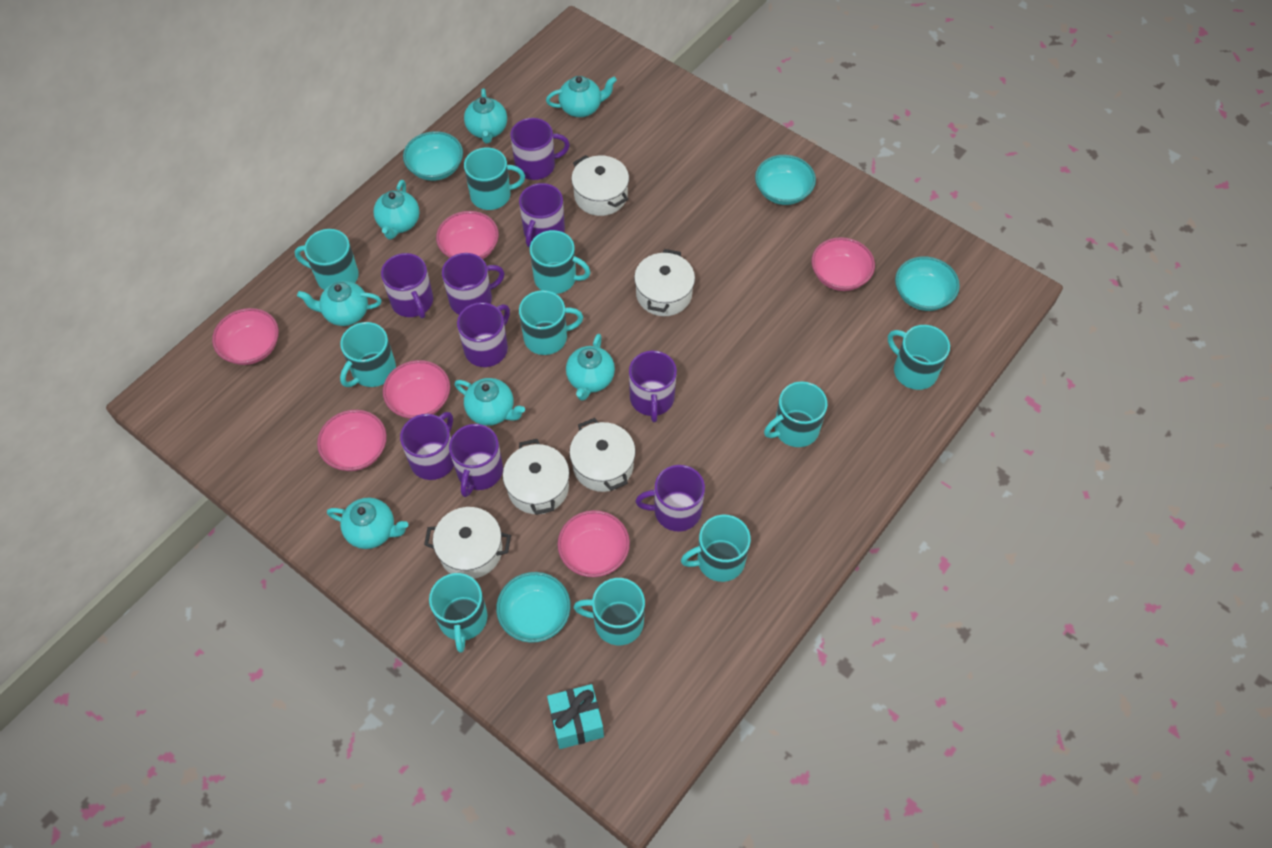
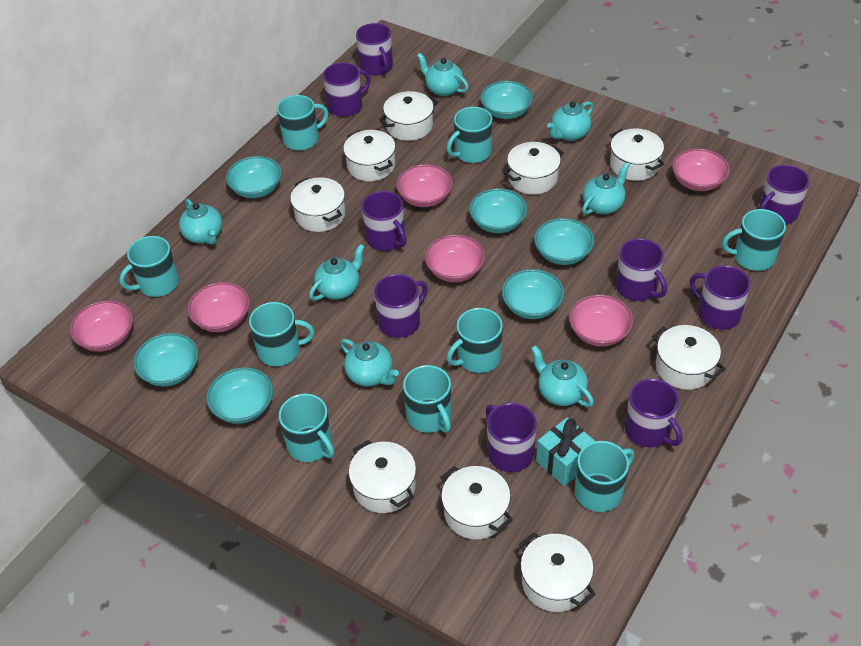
turquoise bowl: [403,131,463,181] [496,572,571,643] [755,155,816,205] [895,256,960,311] = 4 -> [133,333,199,386] [206,367,273,424] [226,156,282,198] [469,188,528,233] [480,81,533,119] [502,269,564,319] [534,218,595,265] = 7
turquoise mug: [295,229,359,290] [340,322,396,387] [429,573,487,653] [464,148,525,210] [519,290,583,355] [530,230,590,294] [574,578,645,645] [681,515,751,582] [764,381,828,447] [888,325,950,390] = 10 -> [119,236,179,297] [249,302,315,366] [277,95,328,150] [279,394,335,462] [403,365,451,433] [447,107,492,163] [447,308,503,373] [575,441,634,512] [722,209,786,271] = 9
white pot: [424,507,511,579] [503,439,569,515] [569,418,636,492] [571,155,629,216] [634,249,695,316] = 5 -> [290,178,345,232] [343,130,396,181] [349,440,416,513] [379,91,438,141] [440,466,513,540] [503,142,564,195] [519,532,596,612] [610,128,664,181] [652,325,726,390] = 9

